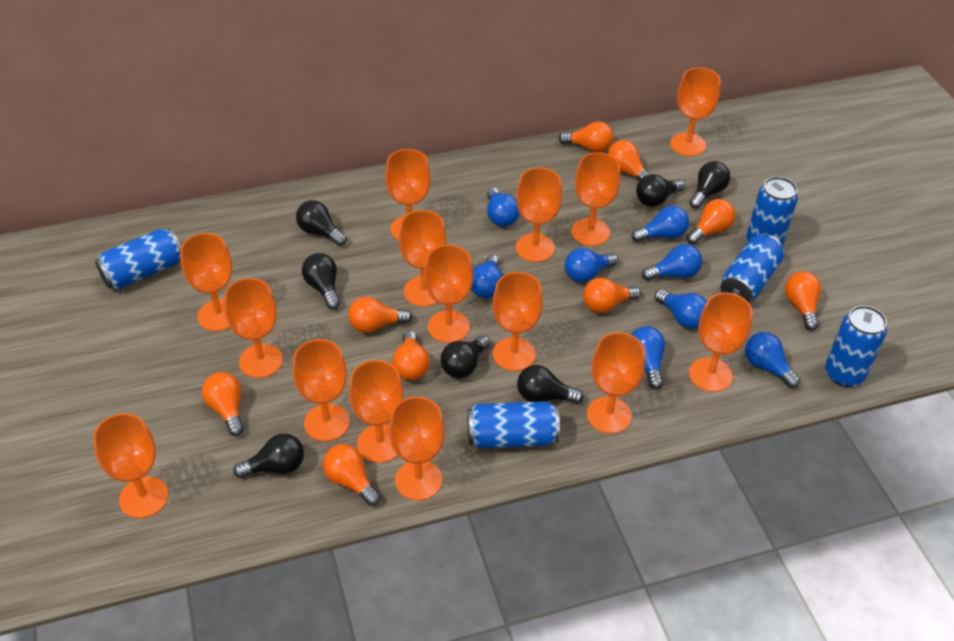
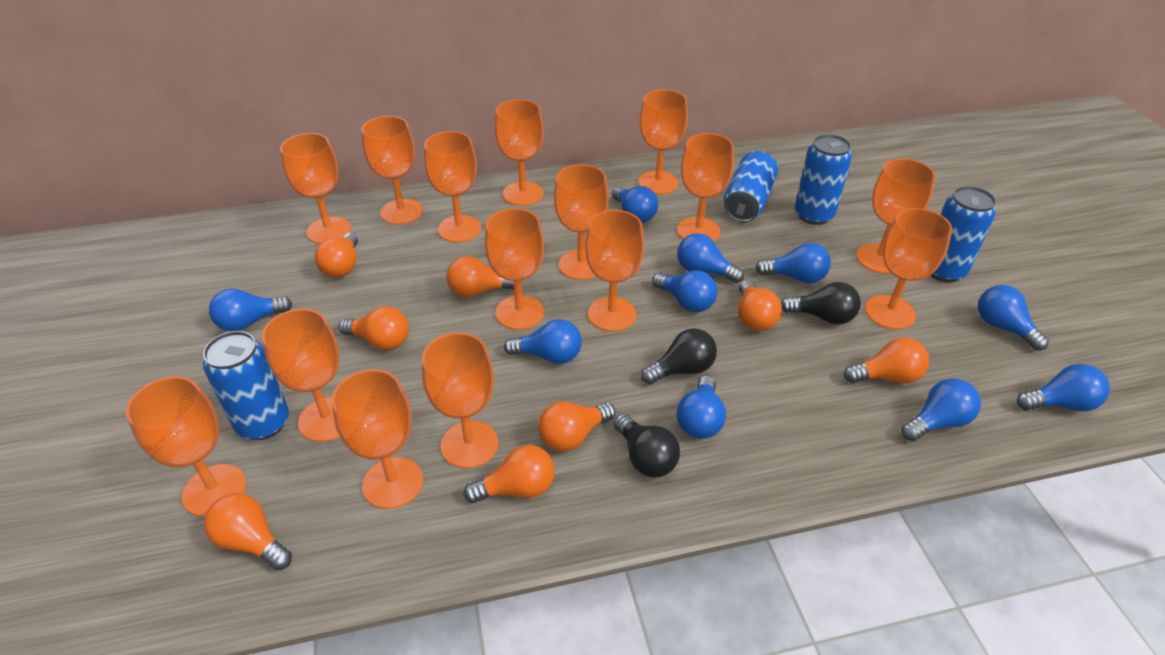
black light bulb: [233,434,304,478] [296,200,347,246] [302,253,340,310] [440,335,491,378] [517,365,584,404] [636,174,685,207] [689,161,730,209] = 7 -> [614,414,680,478] [641,328,717,384] [781,282,861,325] = 3
blue can: [95,228,181,290] [468,401,560,449] [720,234,784,302] [746,177,798,246] [825,305,887,387] = 5 -> [203,331,289,440] [724,151,779,222] [795,134,852,225] [930,186,996,282] = 4
blue light bulb: [471,255,503,298] [487,188,520,227] [565,248,618,283] [631,205,689,242] [631,326,665,389] [642,244,702,281] [655,289,707,329] [745,332,800,388] = 8 -> [209,289,292,331] [504,319,582,364] [612,186,658,223] [652,270,718,312] [676,376,726,439] [677,233,744,283] [755,243,831,283] [901,378,981,441] [978,285,1049,351] [1017,364,1110,411] = 10
orange light bulb: [202,372,244,436] [323,444,381,506] [348,297,413,333] [392,331,430,380] [559,121,613,152] [583,278,641,313] [608,140,650,181] [687,199,736,245] [785,271,821,331] = 9 -> [204,493,292,570] [315,233,358,278] [339,306,409,350] [447,256,514,297] [464,445,555,503] [538,401,616,452] [738,280,782,331] [844,337,929,383] = 8

